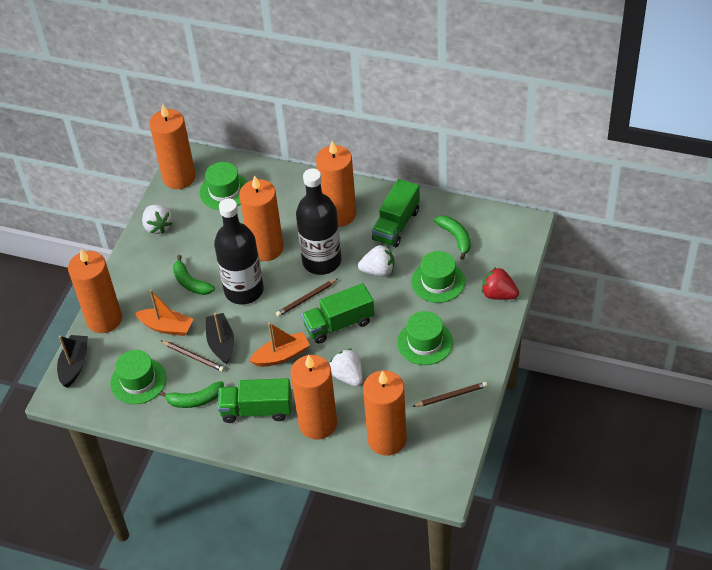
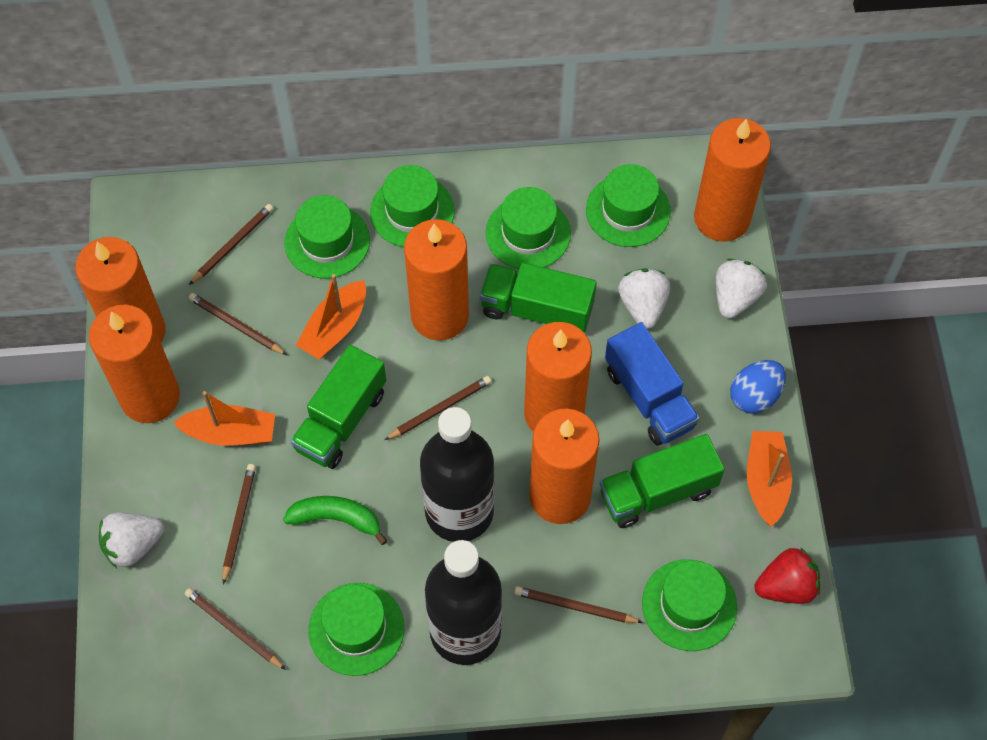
black boat: [57,335,88,388] [206,313,234,364] = 2 -> none = 0
blue egg: none = 0 -> [730,360,786,414] = 1
blue truck: none = 0 -> [605,322,699,446] = 1
brown pencil: [160,340,225,372] [276,279,338,317] [412,382,488,407] = 3 -> [185,588,286,670] [189,204,273,285] [189,293,287,355] [223,464,256,585] [385,376,491,440] [514,586,643,623] = 6
green banana: [159,381,224,408] [173,255,215,295] [434,216,471,260] = 3 -> [283,496,388,545] = 1
green hat: [110,350,166,404] [199,162,248,210] [397,311,453,365] [411,251,465,303] = 4 -> [284,195,370,279] [308,583,404,676] [370,165,455,247] [486,187,571,269] [586,164,671,247] [642,559,737,651] = 6
orange boat: [135,290,193,336] [249,323,310,367] = 2 -> [173,391,275,446] [296,274,366,359] [747,431,792,527] = 3

